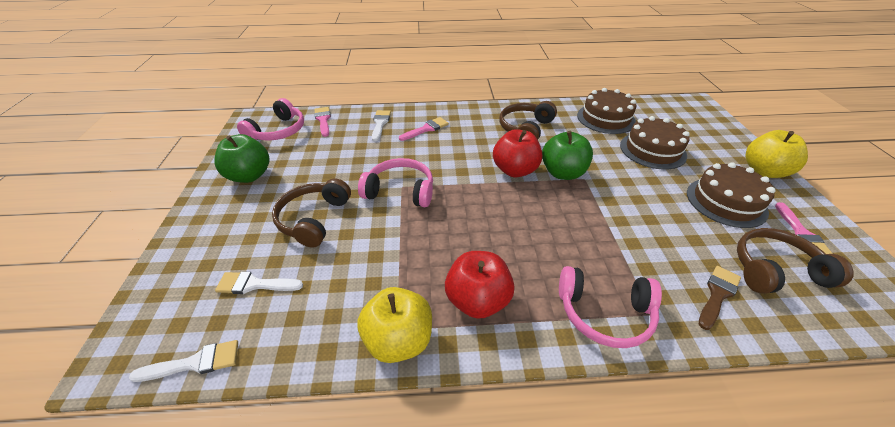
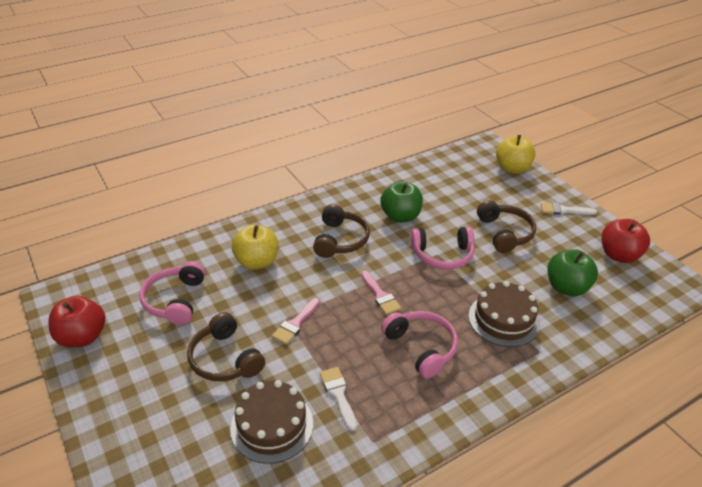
brown brush: [699,266,741,330] = 1 -> none = 0
brown cake: [577,88,637,134] [620,116,690,169] [687,162,775,228] = 3 -> [230,380,313,464] [469,281,540,347] = 2
pink brush: [314,107,331,137] [399,117,449,141] [775,202,833,254] = 3 -> [272,298,320,345] [361,271,401,315] = 2
white brush: [129,340,238,382] [215,272,303,294] [372,110,391,141] = 3 -> [320,367,357,431] [541,202,597,215] = 2

